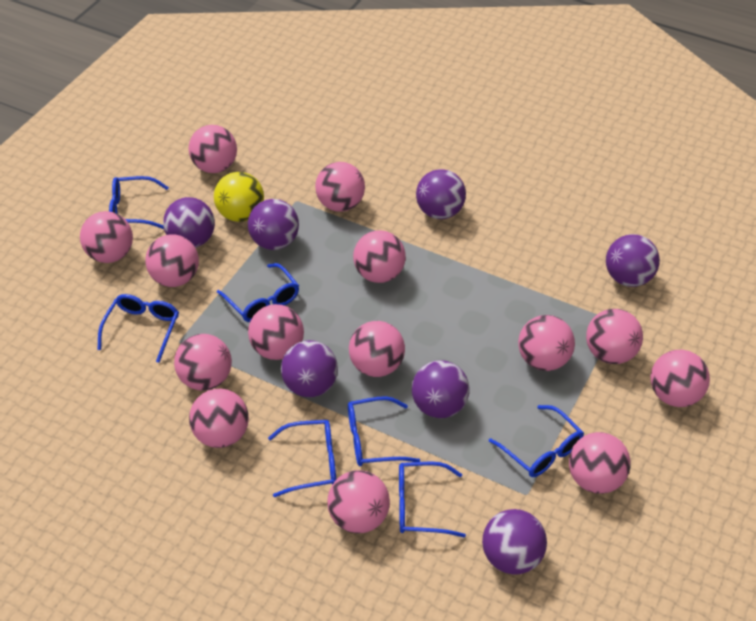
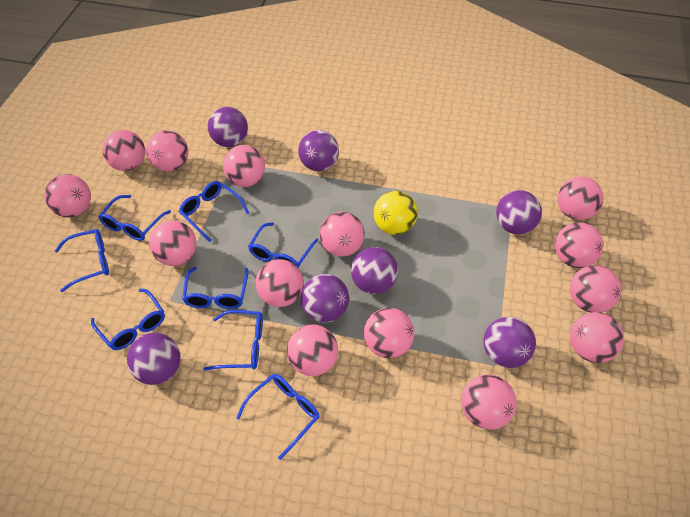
blue glasses: [98,294,179,363] [109,176,169,229] [217,263,299,322] [268,420,336,497] [348,396,420,466] [399,461,466,538] [489,405,584,477] = 7 -> [55,229,109,292] [91,289,165,350] [98,195,171,241] [179,181,249,242] [182,267,248,309] [204,310,263,371] [236,374,320,460] [248,222,318,268] = 8

